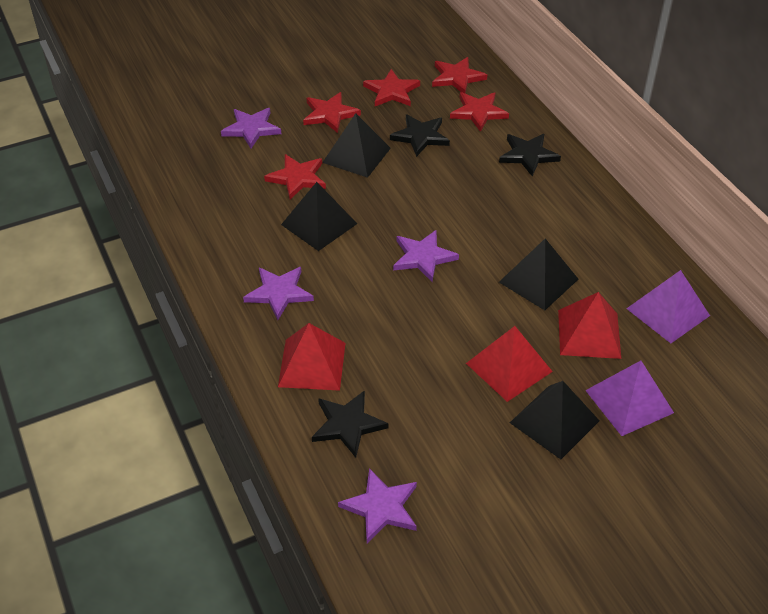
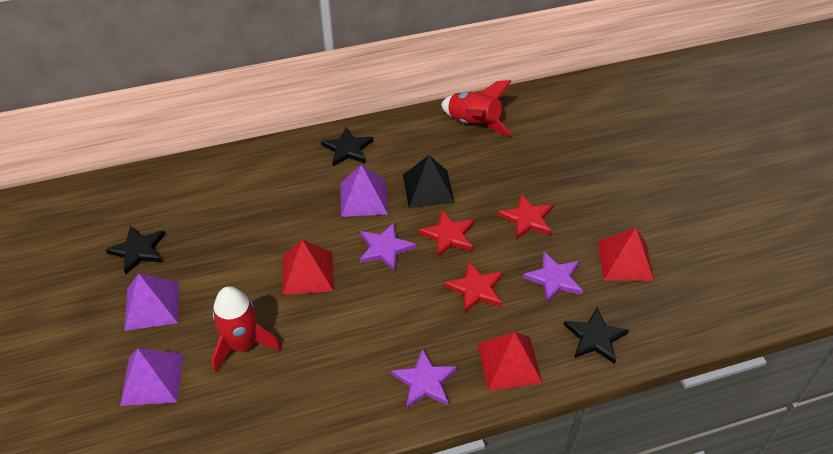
black pyramid: [281,182,357,251] [322,113,391,178] [499,238,578,310] [510,381,600,459] = 4 -> [403,155,455,208] = 1
purple pyramid: [585,361,674,436] [626,270,710,343] = 2 -> [120,349,184,406] [124,273,179,331] [340,165,388,217] = 3
purple star: [221,108,281,148] [243,267,314,320] [338,468,417,543] [393,230,459,282] = 4 -> [360,223,416,271] [391,348,457,409] [523,251,583,303] = 3
red rocket: none = 0 -> [212,286,281,373] [441,80,512,136] = 2
red star: [264,154,326,199] [303,92,361,133] [363,69,420,106] [432,57,487,93] [450,92,509,132] = 5 -> [419,210,474,257] [444,261,503,313] [498,194,553,239] = 3

